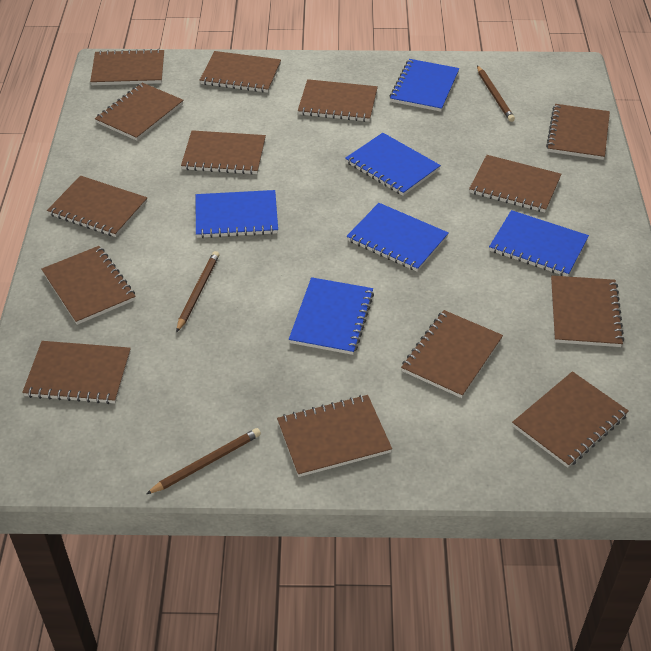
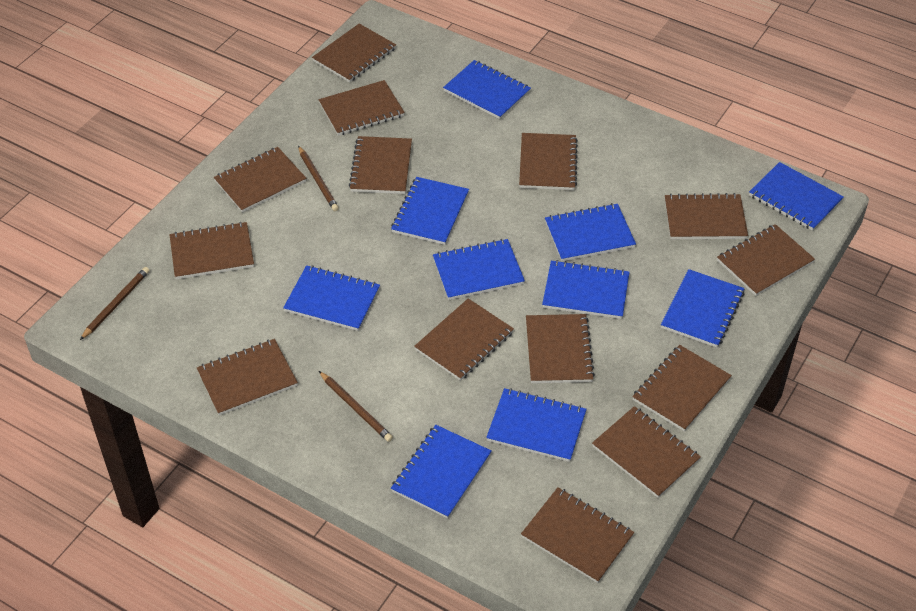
blue notebook: [196,190,278,238] [289,277,374,355] [345,133,441,196] [346,203,449,272] [390,59,459,112] [489,210,589,276] = 6 -> [283,265,380,331] [391,177,469,245] [391,425,491,518] [433,239,525,300] [443,60,531,119] [486,388,587,462] [542,260,629,319] [545,203,636,261] [661,269,745,347] [749,162,844,231] = 10

